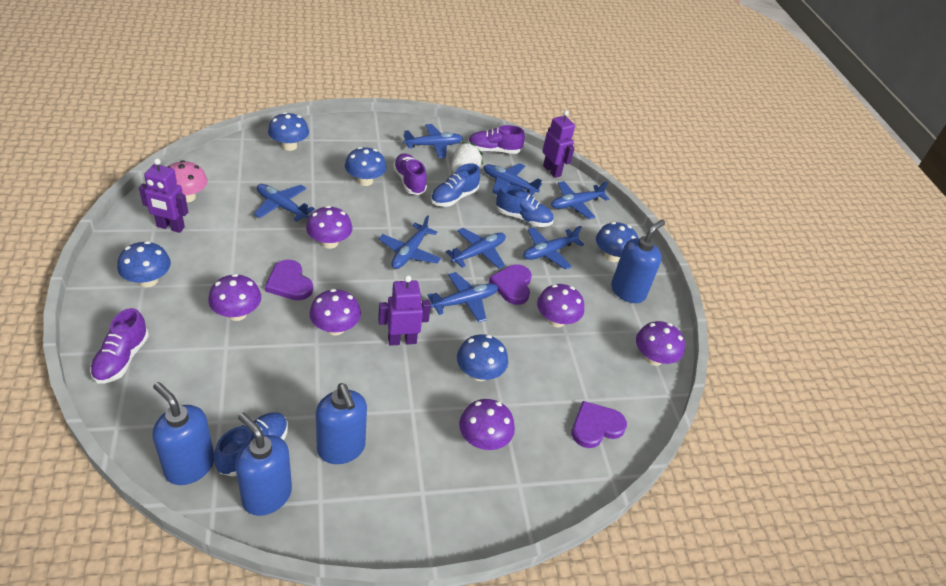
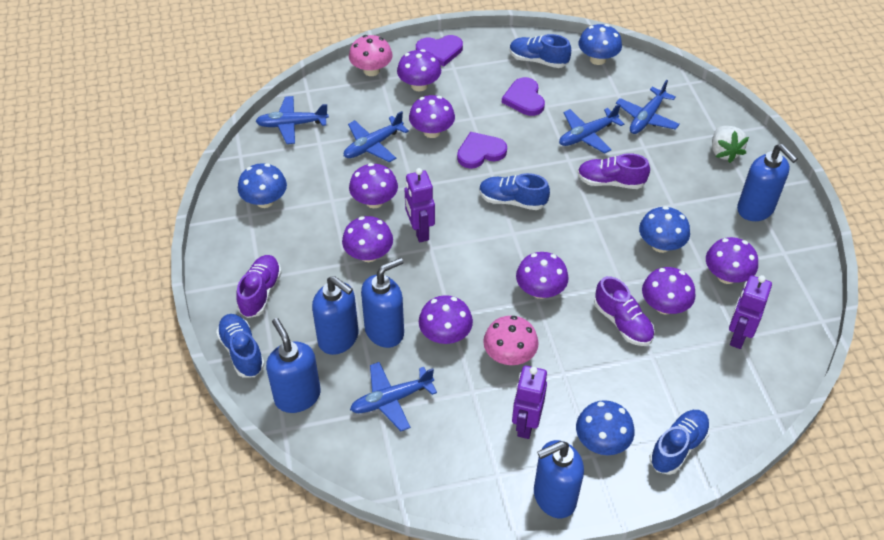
blue mushroom: [117,241,171,288] [268,112,309,151] [345,147,386,186] [457,334,508,381] [596,222,638,262] = 5 -> [238,163,287,208] [576,400,635,455] [579,24,622,65] [639,206,690,253] = 4
blue plane: [254,184,315,222] [379,215,441,269] [403,124,463,158] [427,272,498,323] [446,228,506,269] [483,163,542,196] [523,226,584,270] [551,181,609,219] = 8 -> [255,96,329,144] [344,111,409,163] [350,362,437,431] [559,104,624,154] [616,80,680,134] = 5
blue shoe: [214,412,288,477] [431,163,481,207] [496,185,553,227] = 3 -> [216,314,265,378] [479,173,550,210] [510,34,571,68] [650,410,710,475] = 4
blue soap dispenser: [152,382,214,485] [235,413,292,516] [316,383,367,464] [611,220,665,303] = 4 -> [266,318,321,413] [312,276,358,355] [361,258,404,348] [534,440,584,518] [737,144,798,221] = 5
pink mushroom: [168,160,208,203] = 1 -> [349,35,393,76] [483,316,539,365] = 2
purple mushroom: [208,274,261,321] [306,206,353,249] [309,289,361,336] [459,399,515,450] [537,284,584,328] [636,321,685,366] = 6 -> [342,216,393,262] [349,163,398,208] [397,49,441,92] [409,95,455,138] [419,295,473,344] [516,252,569,299] [642,267,696,315] [706,237,758,284] = 8

